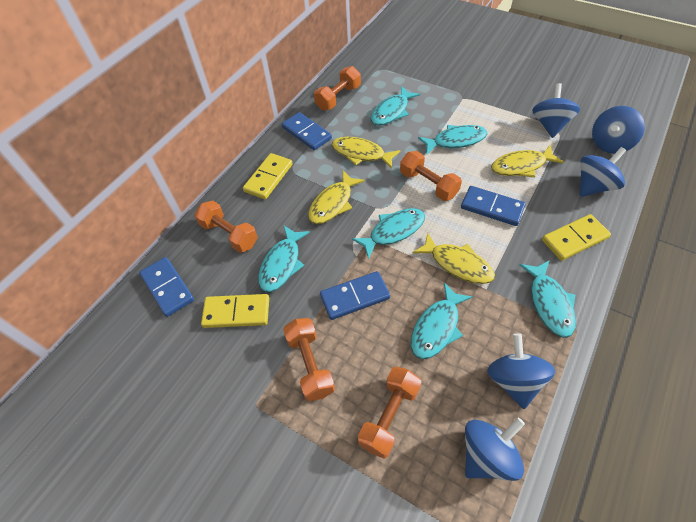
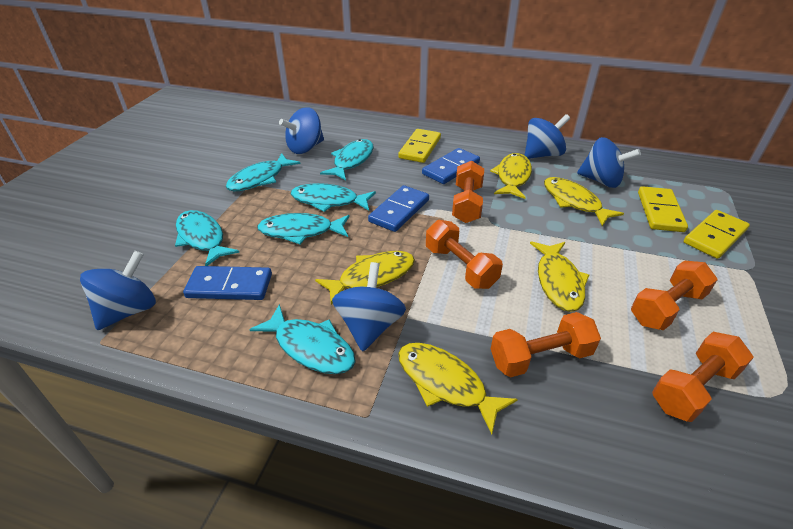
blue domino: [139,257,194,317] [282,112,332,150] [320,271,390,320] [461,186,526,226] = 4 -> [183,266,272,300] [368,185,429,232] [422,148,480,184] = 3
yellow fish: [308,171,365,224] [332,137,401,169] [413,233,495,284] [491,145,564,178] = 4 -> [315,251,415,305] [398,343,518,434] [490,153,532,199] [530,242,589,312] [544,177,624,226] = 5

